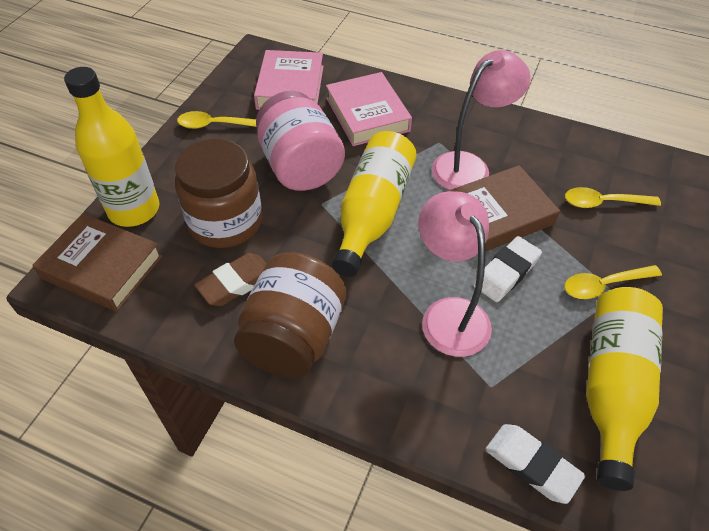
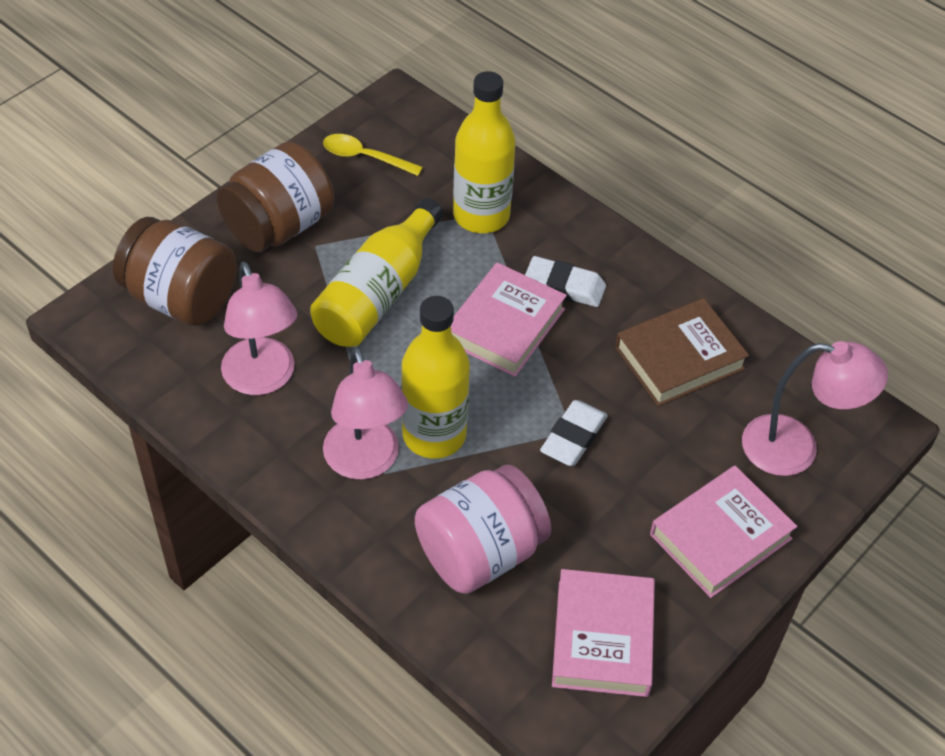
brown book: [32,213,162,312] [449,165,560,251] = 2 -> [615,298,749,406] = 1
brown eraser: [194,253,267,306] = 1 -> none = 0
pink book: [254,50,324,110] [326,72,412,146] = 2 -> [451,262,567,377] [552,569,655,697] [650,466,797,598] = 3
pink lamp: [418,191,492,357] [432,50,531,190] = 2 -> [221,262,297,395] [323,347,408,480] [742,341,888,476] = 3
yellow spoon: [177,111,256,129] [564,265,662,299] [565,187,661,208] = 3 -> [323,134,423,176] = 1

